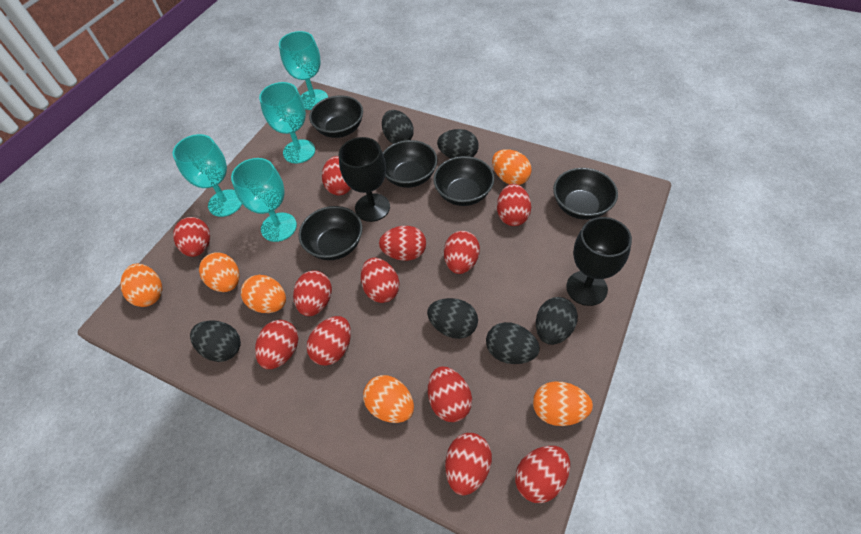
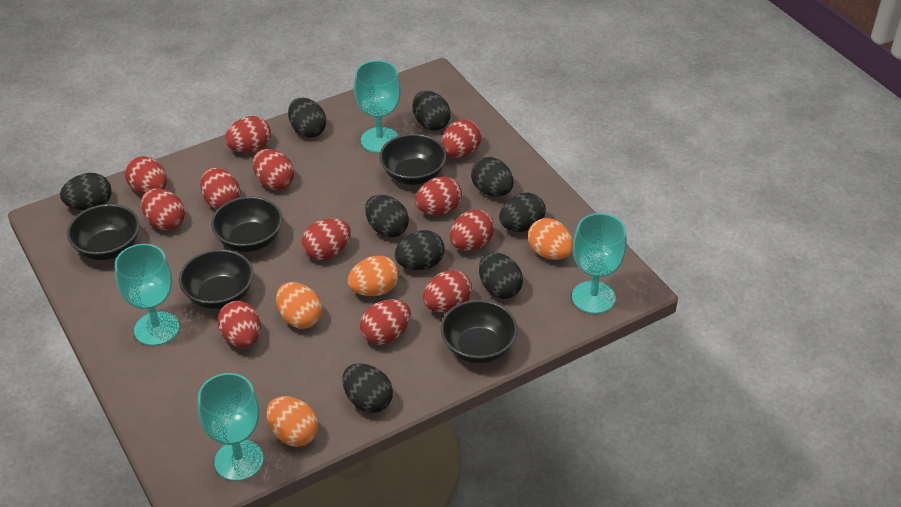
black egg: [190,320,241,362] [382,110,414,144] [427,298,478,339] [437,129,479,158] [486,322,540,364] [536,297,578,345] = 6 -> [60,173,112,210] [288,98,326,138] [343,363,393,413] [365,195,409,238] [395,230,445,270] [413,91,451,131] [471,157,513,196] [479,252,523,299] [499,193,546,232] = 9
black goblet: [339,137,390,222] [566,217,632,306] = 2 -> none = 0
orange egg: [120,264,162,307] [199,252,240,292] [241,275,286,313] [363,375,414,423] [492,149,532,185] [533,381,593,426] = 6 -> [267,396,318,447] [276,282,322,329] [348,256,399,296] [528,218,573,260] = 4

